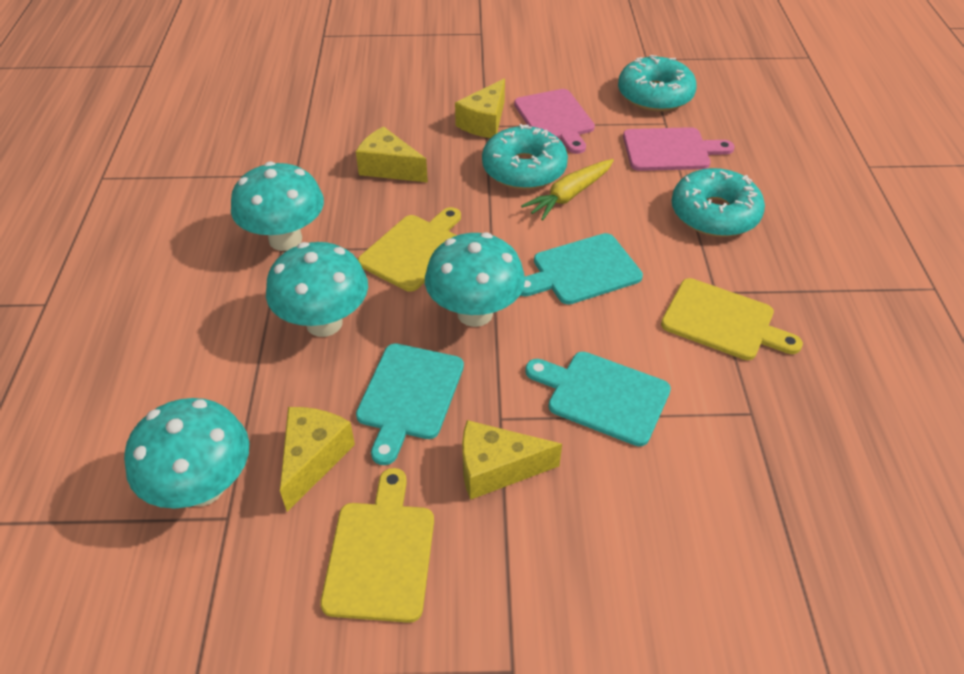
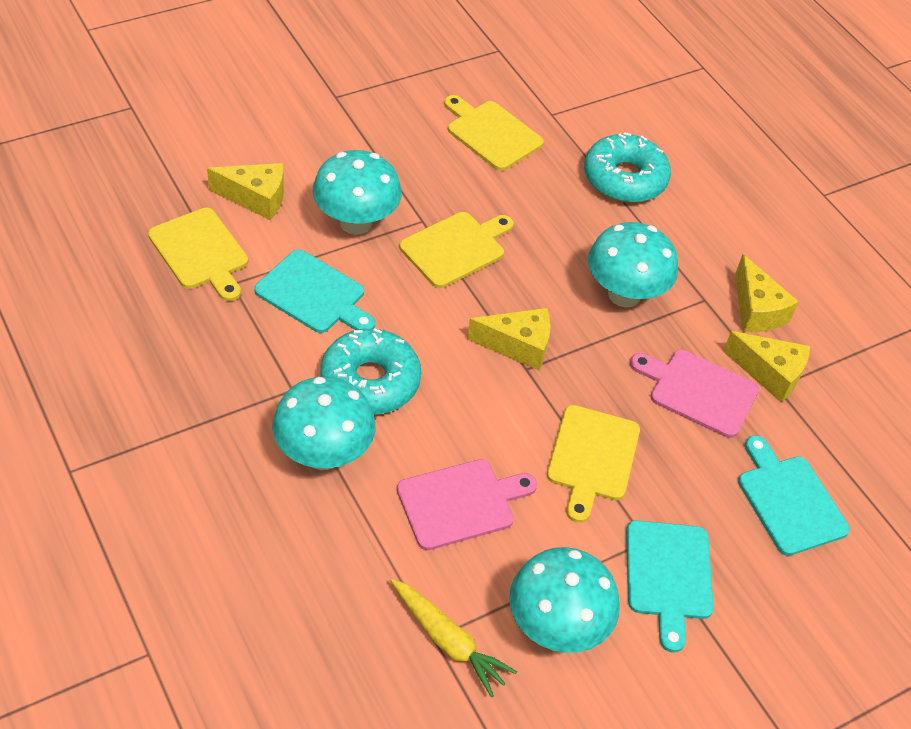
turquoise donut: [482,124,568,190] [618,55,697,112] [671,168,765,237] = 3 -> [320,328,421,414] [584,132,671,203] = 2
yellow cutting board: [320,468,434,623] [358,207,461,292] [661,278,803,360] = 3 -> [148,208,248,301] [399,212,514,288] [444,95,544,171] [547,405,640,523] = 4

